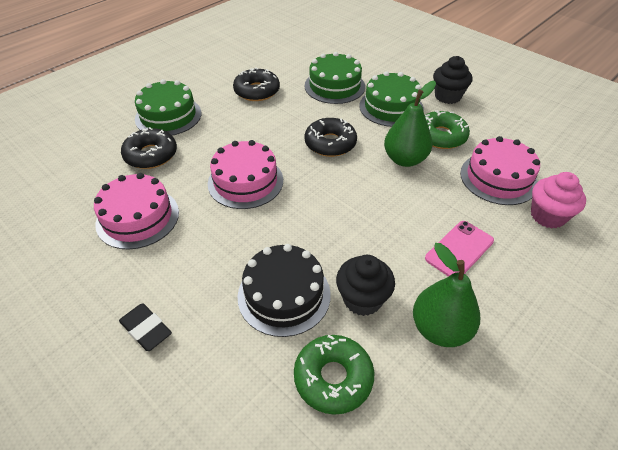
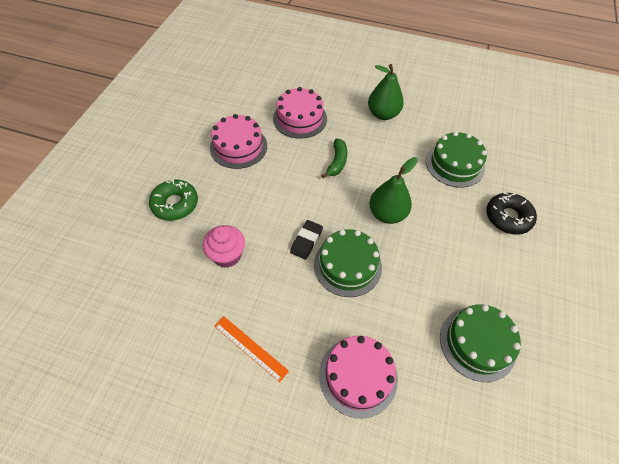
black cake: [238,244,331,337] = 1 -> none = 0
black cupcake: [336,255,395,316] [433,56,473,104] = 2 -> none = 0
black donut: [121,127,177,169] [233,67,280,101] [305,118,357,157] = 3 -> [486,192,537,235] = 1
green banana: none = 0 -> [321,138,347,178] = 1
green donut: [294,335,375,415] [425,111,470,149] = 2 -> [149,179,198,221] = 1
orange ruler: none = 0 -> [214,316,289,382] = 1
pink phone: [425,221,494,277] = 1 -> none = 0

